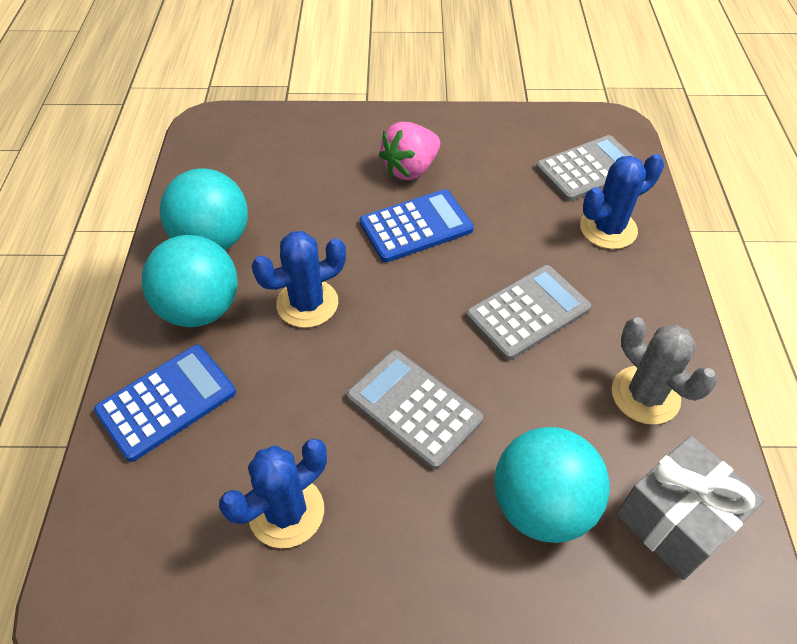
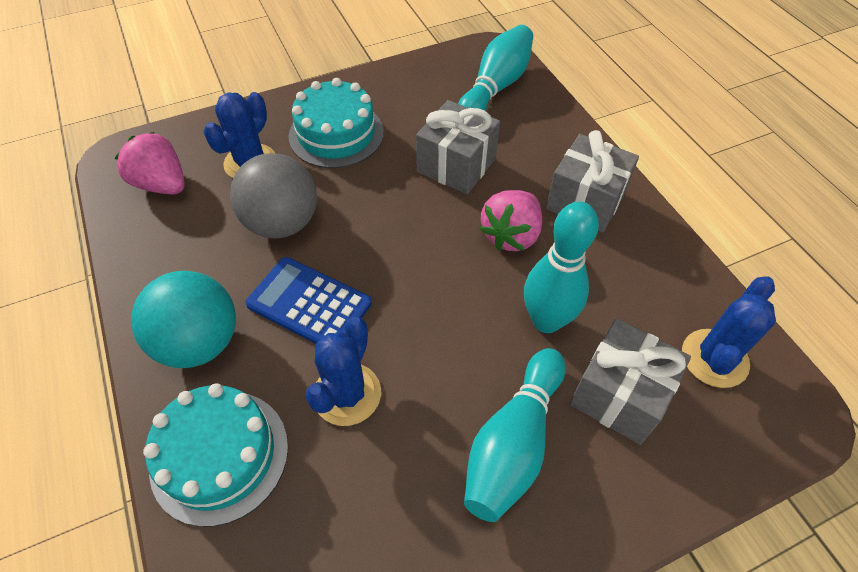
blue calculator: [94,345,236,462] [360,189,474,262] = 2 -> [245,257,372,344] = 1
grey ball: none = 0 -> [230,153,317,238] = 1
grey cactus: [612,317,717,425] = 1 -> none = 0
grey calculator: [347,350,483,470] [466,265,591,360] [536,135,644,201] = 3 -> none = 0
grey gift: [616,436,765,580] = 1 -> [416,100,500,194] [546,130,639,233] [570,318,691,445] = 3
pink strawberry: [379,122,441,180] = 1 -> [115,132,185,194] [479,190,542,251] = 2
turquoise ball: [142,235,238,327] [160,168,248,250] [494,427,610,543] = 3 -> [131,271,236,368] = 1
turquoise bowling pin: none = 0 -> [458,25,533,111] [464,348,565,522] [524,201,599,333] = 3
turquoise cake: none = 0 -> [143,383,288,527] [289,78,384,168] = 2

